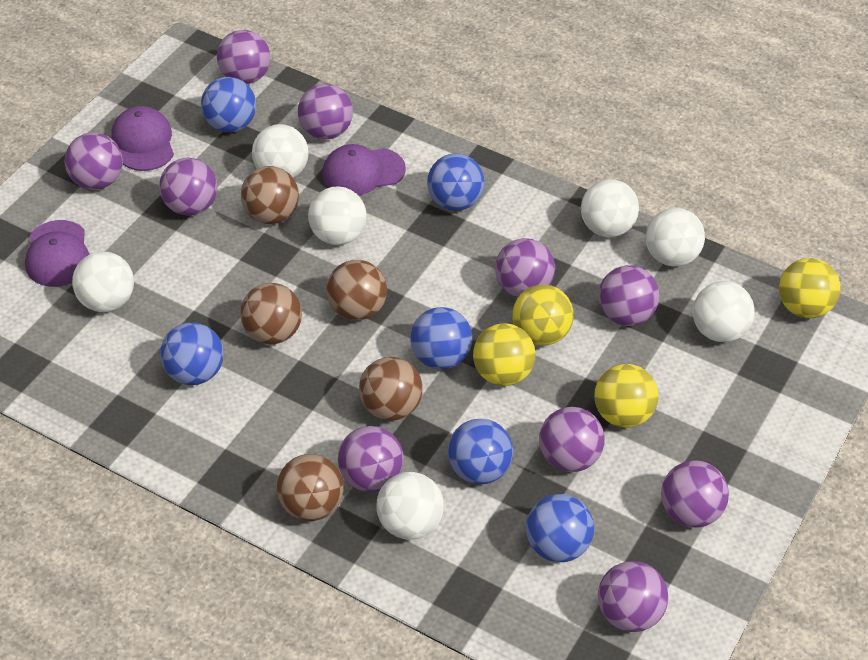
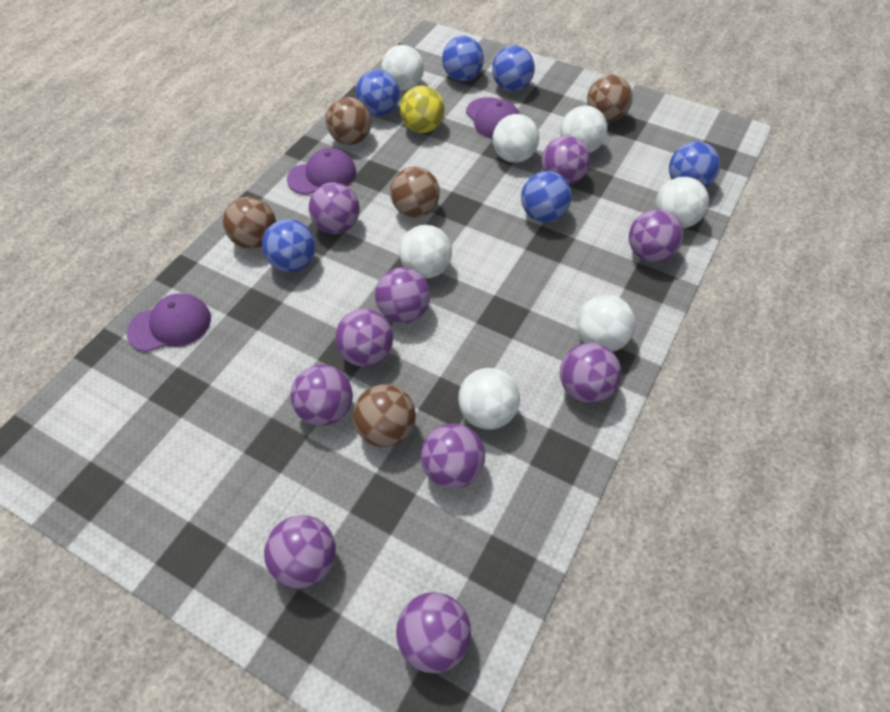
yellow ball: [473,323,536,386] [512,284,574,346] [594,364,659,428] [779,258,840,318] = 4 -> [400,86,445,133] = 1

